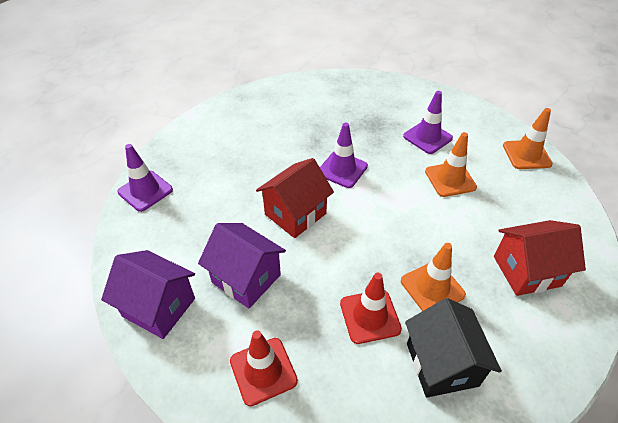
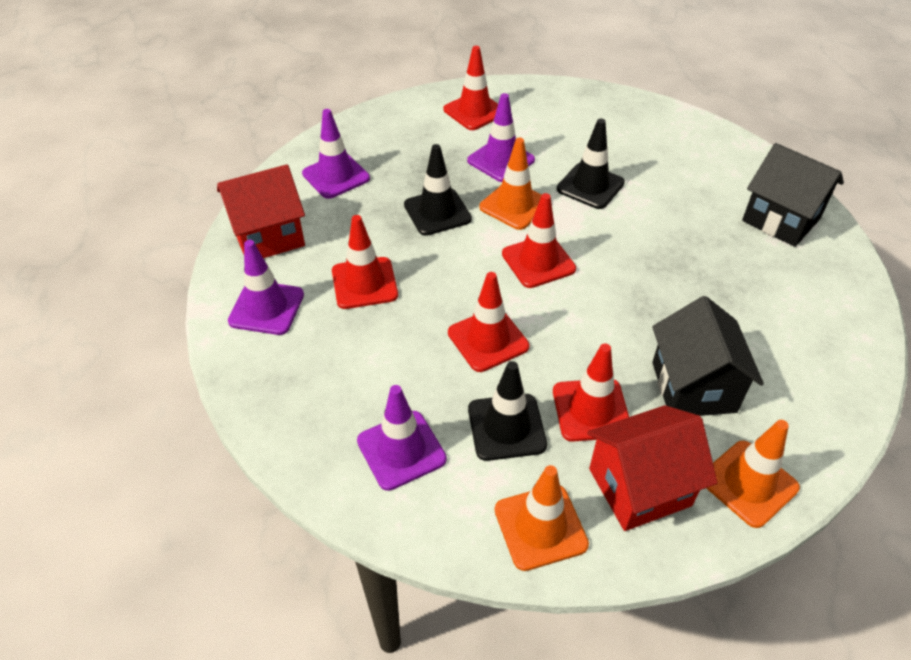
black house: [405,298,502,398] = 1 -> [652,296,764,416] [742,143,844,247] = 2
black traffic cone: none = 0 -> [404,144,472,236] [468,361,547,461] [557,119,625,209] = 3
purple house: [101,250,195,339] [198,223,286,309] = 2 -> none = 0
purple traffic cone: [117,144,173,212] [320,122,368,188] [403,91,453,154] = 3 -> [228,240,304,335] [302,109,370,199] [357,385,447,491] [467,93,535,182] = 4
red traffic cone: [230,330,298,406] [340,272,402,344] = 2 -> [332,215,398,309] [443,46,498,130] [448,272,529,372] [502,193,576,288] [553,343,629,442] = 5

